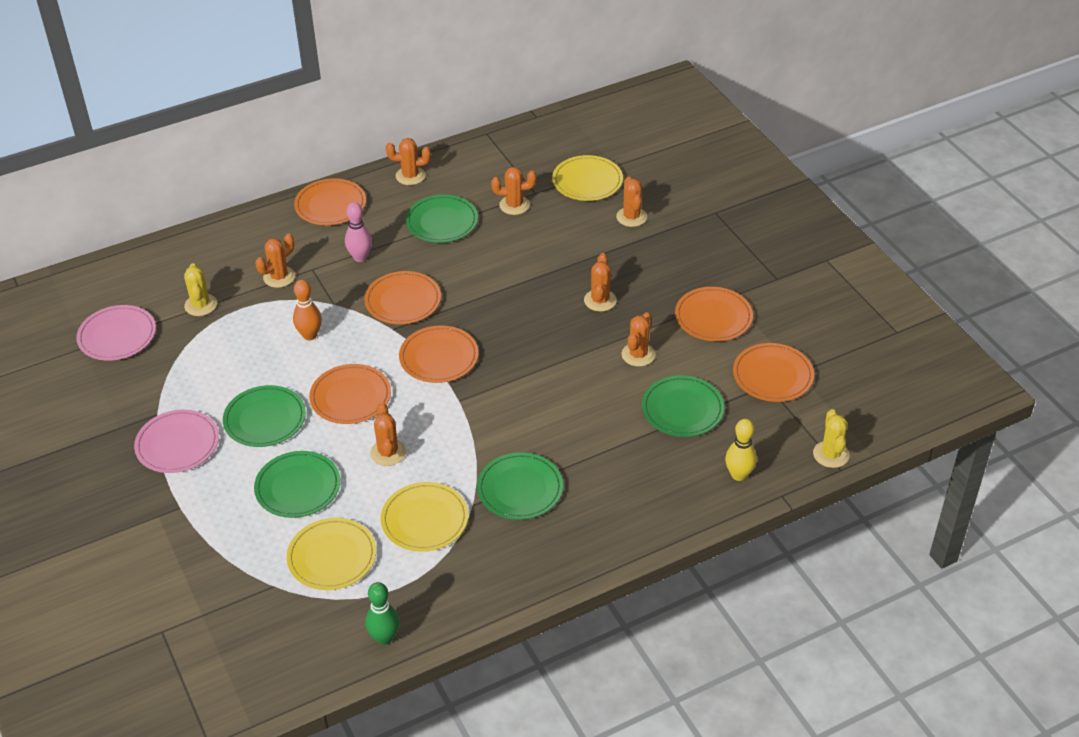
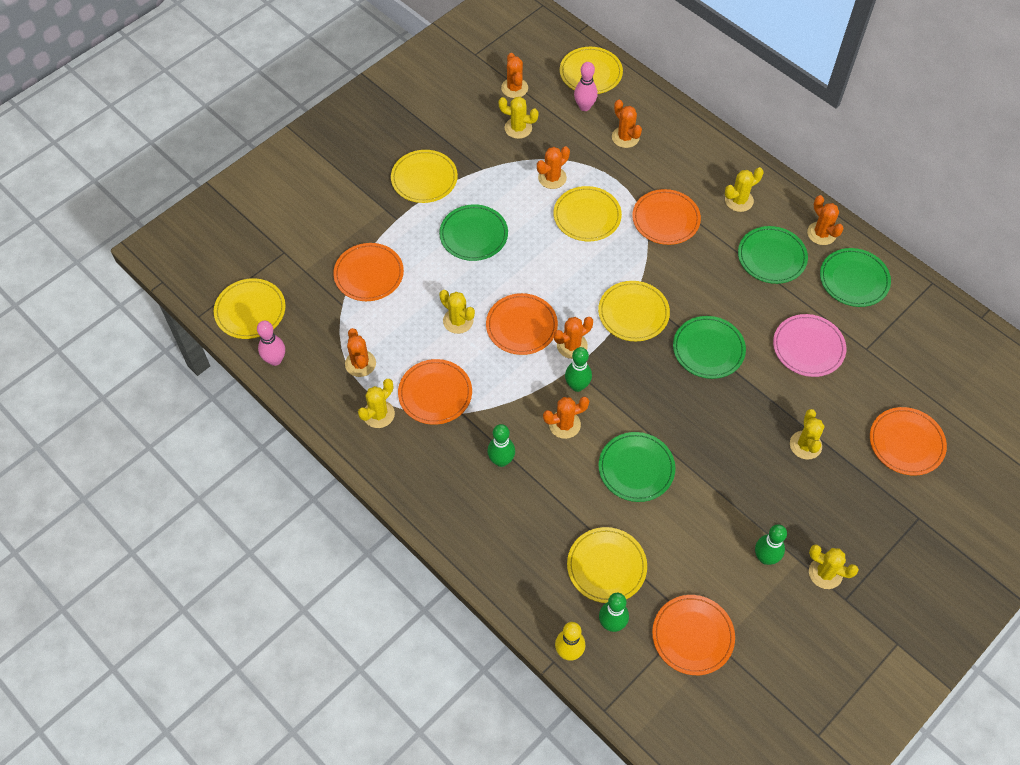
green bowling pin: [365,582,400,645] = 1 -> [487,424,515,467] [565,347,592,392] [599,593,629,632] [755,524,787,565] = 4
orange bowling pin: [293,280,322,340] = 1 -> none = 0
pink bowling pin: [345,202,372,262] = 1 -> [257,321,285,366] [574,62,598,111] = 2
pink plate: [76,305,156,361] [134,410,219,473] = 2 -> [773,314,846,377] = 1
yellow cactus: [184,263,217,316] [813,409,850,468] = 2 -> [358,379,395,428] [439,290,475,334] [498,97,539,139] [725,167,763,212] [790,409,824,460] [809,544,859,589] = 6
yellow plate: [287,518,376,590] [381,482,468,552] [552,155,623,201] = 3 -> [214,278,286,339] [391,150,458,203] [554,186,622,241] [560,47,623,94] [567,527,647,603] [598,281,670,341] = 6

